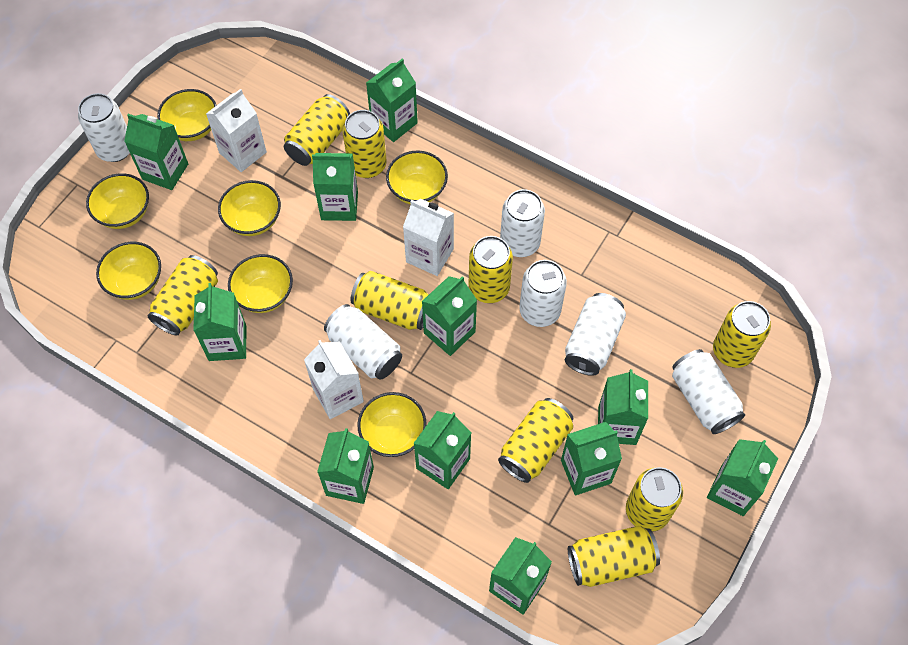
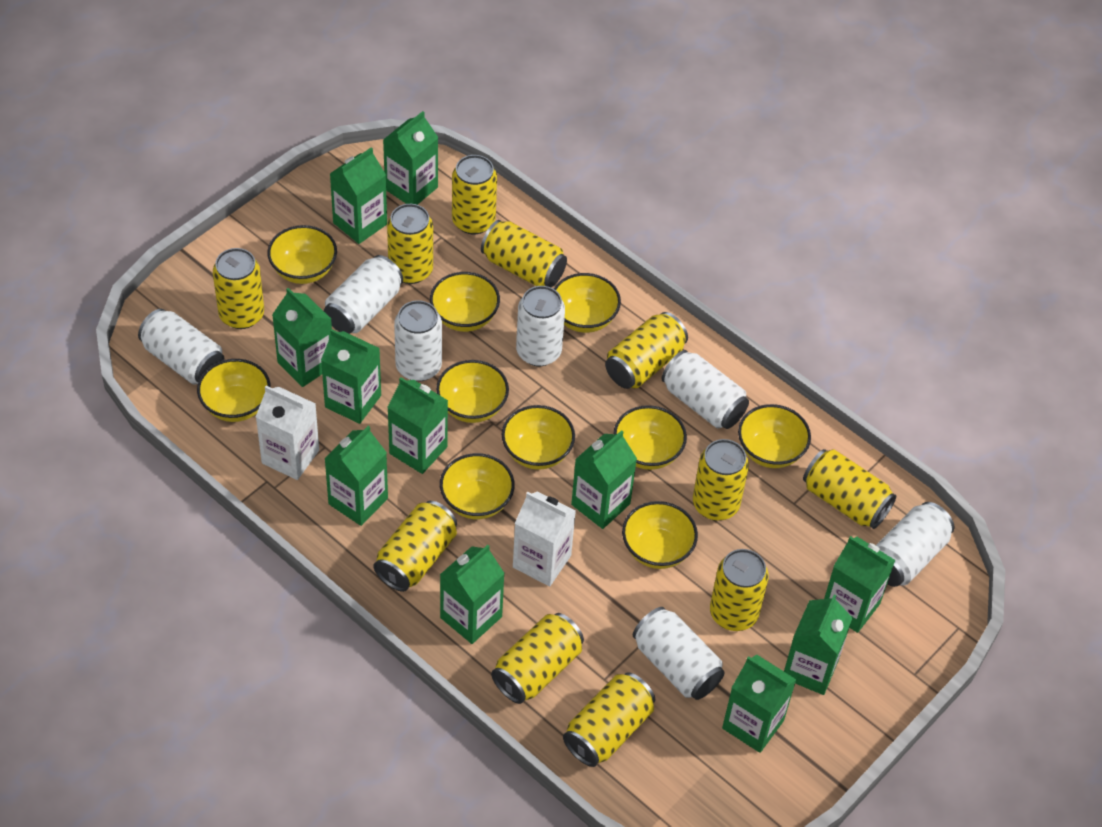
white can: [78,93,130,162] [324,304,402,380] [500,189,545,257] [519,260,567,327] [565,293,626,376] [672,349,745,434] = 6 -> [138,309,225,385] [324,255,403,334] [394,300,442,382] [516,286,565,366] [633,607,725,700] [662,350,749,429] [876,502,954,587] = 7
white carton: [206,89,267,172] [304,340,364,419] [403,199,454,276] = 3 -> [256,386,319,480] [513,491,576,587] = 2
yellow bowl: [86,173,149,229] [96,242,161,300] [157,89,217,141] [218,180,281,236] [228,254,293,313] [357,392,427,457] [386,150,448,205] = 7 -> [197,359,271,422] [267,225,337,284] [430,272,500,332] [436,360,509,423] [440,453,515,519] [502,405,575,470] [554,273,621,333] [614,405,687,470] [622,501,698,569] [738,404,811,468] = 10
yellow can: [148,255,218,336] [284,94,350,166] [342,110,387,178] [351,271,429,330] [469,236,513,303] [498,398,574,483] [568,525,660,587] [626,467,683,532] [713,301,771,368] = 9 -> [213,248,264,329] [373,501,457,592] [387,204,433,284] [452,155,497,235] [481,220,567,287] [491,613,584,704] [563,673,655,767] [605,312,688,389] [693,439,749,521] [710,549,769,631] [803,449,896,529] = 11

